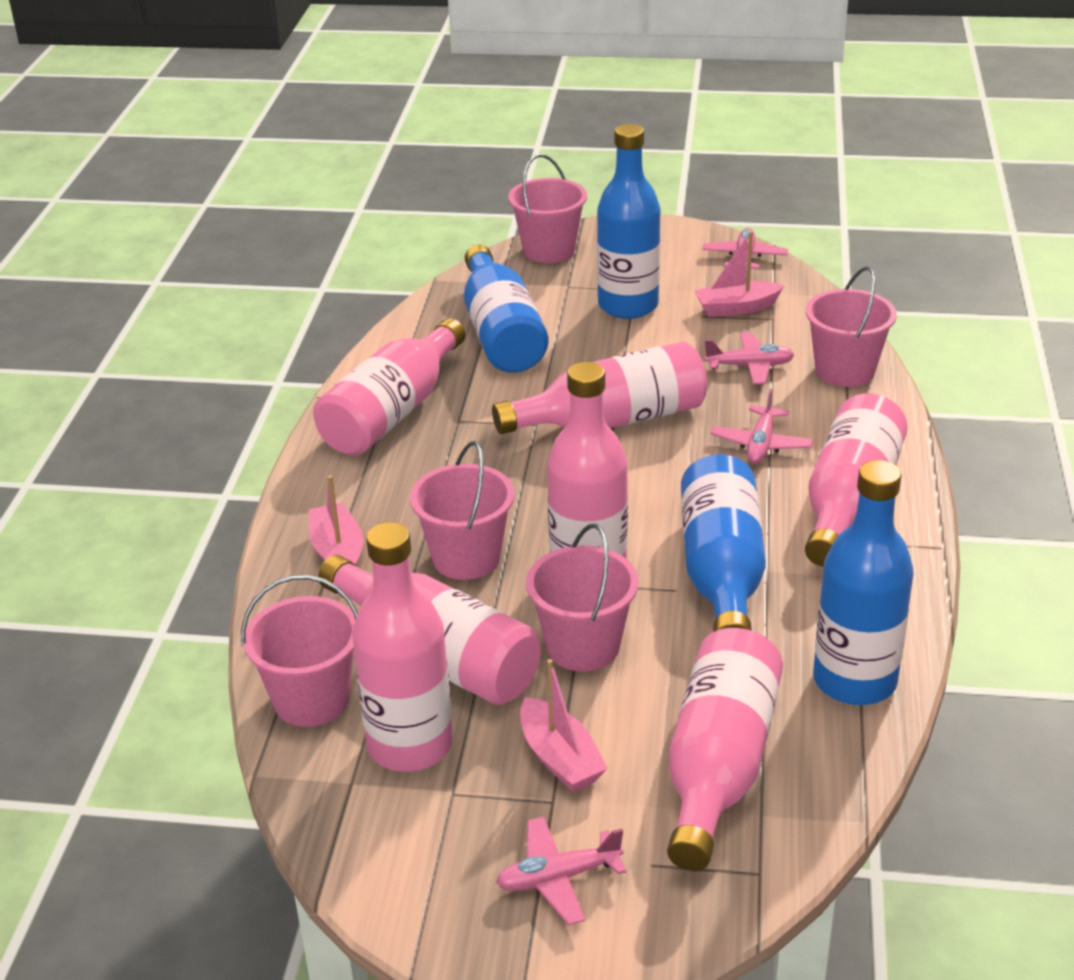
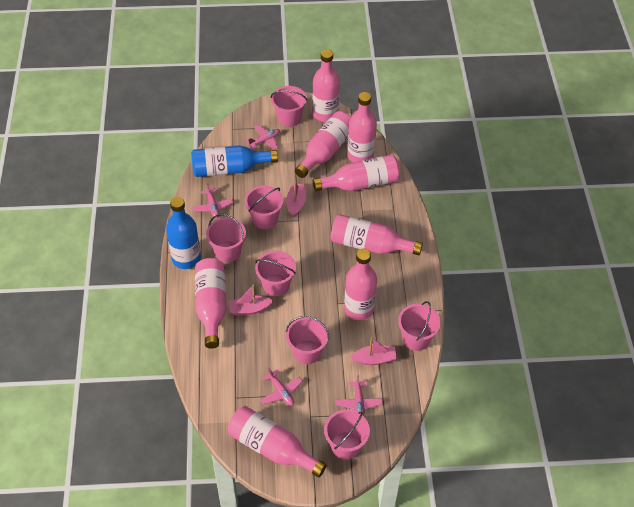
blue bottle: [464,244,549,373] [597,124,661,319] [681,454,766,632] [813,460,913,705] = 4 -> [166,197,201,269] [191,146,278,177] = 2
pink bottle: [313,318,465,456] [318,555,541,705] [352,522,453,772] [492,341,707,434] [547,362,628,559] [667,628,783,871] [805,393,908,567] = 7 -> [195,258,226,349] [227,406,327,478] [295,111,351,178] [312,49,340,122] [313,154,400,191] [331,214,423,255] [344,248,377,320] [347,92,377,163] = 8
pink bucket: [241,575,358,727] [410,441,514,580] [508,154,587,263] [526,523,639,671] [806,266,897,387] = 5 -> [206,214,246,262] [245,185,284,229] [255,251,296,296] [271,86,307,127] [286,316,329,364] [324,409,370,459] [398,301,441,351] = 7

